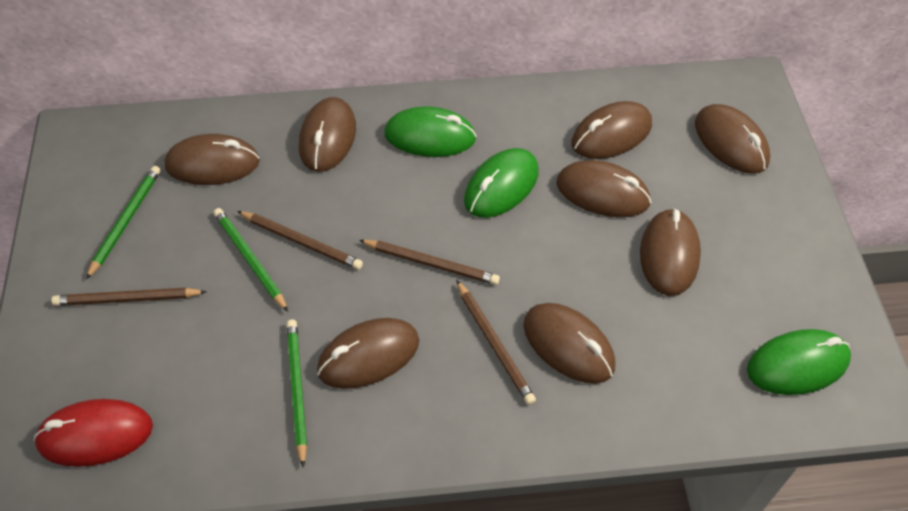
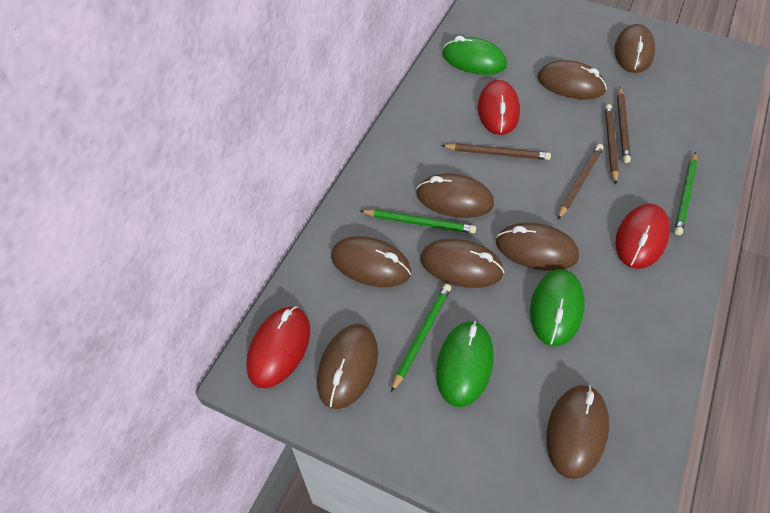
red mouse: [34,399,153,467] = 1 -> [246,306,310,388] [478,80,520,135] [615,204,670,269] = 3

